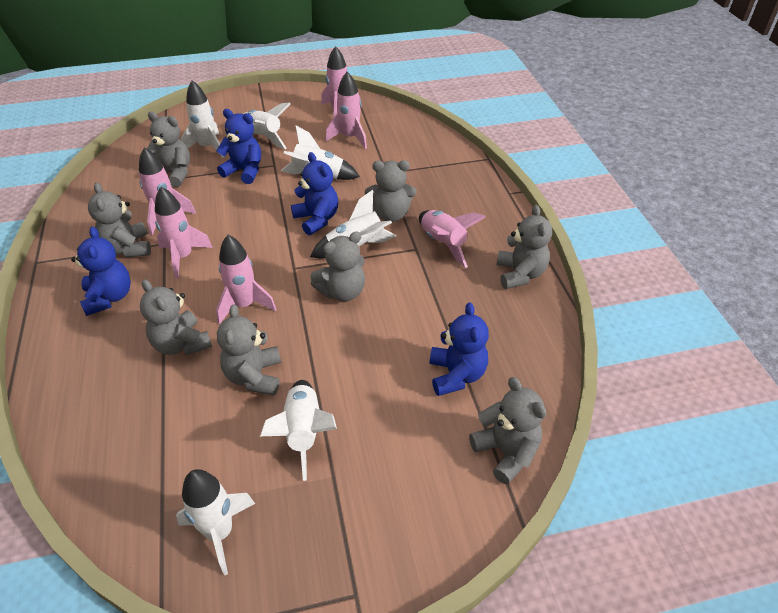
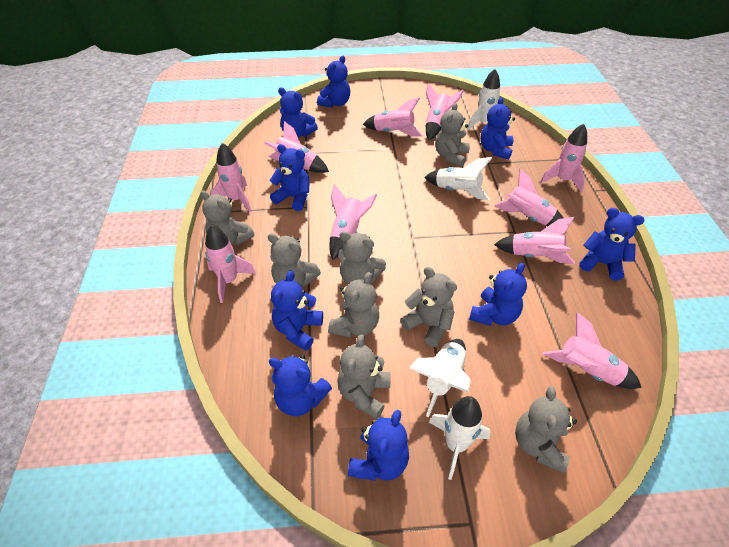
blue teddy bear: [71,227,131,316] [216,109,261,184] [291,152,338,235] [430,302,489,396] = 4 -> [269,144,310,211] [269,355,332,416] [271,270,323,351] [278,88,318,138] [317,56,350,107] [348,410,409,481] [469,263,527,326] [481,97,515,160] [580,208,644,281] = 9
pink rocket: [139,147,196,235] [155,187,213,279] [216,235,277,325] [321,46,362,117] [326,72,367,149] [419,210,486,268] = 6 -> [205,225,256,303] [211,143,251,212] [264,121,329,173] [329,184,377,260] [363,98,423,137] [426,83,464,140] [494,169,564,226] [494,217,575,264] [540,124,587,193] [543,312,642,389] = 10
white rocket: [176,469,255,575] [181,80,224,158] [244,102,291,149] [260,380,337,481] [281,126,360,180] [310,190,397,258] = 6 -> [409,339,471,417] [424,157,492,201] [429,396,491,480] [467,69,500,130] = 4

